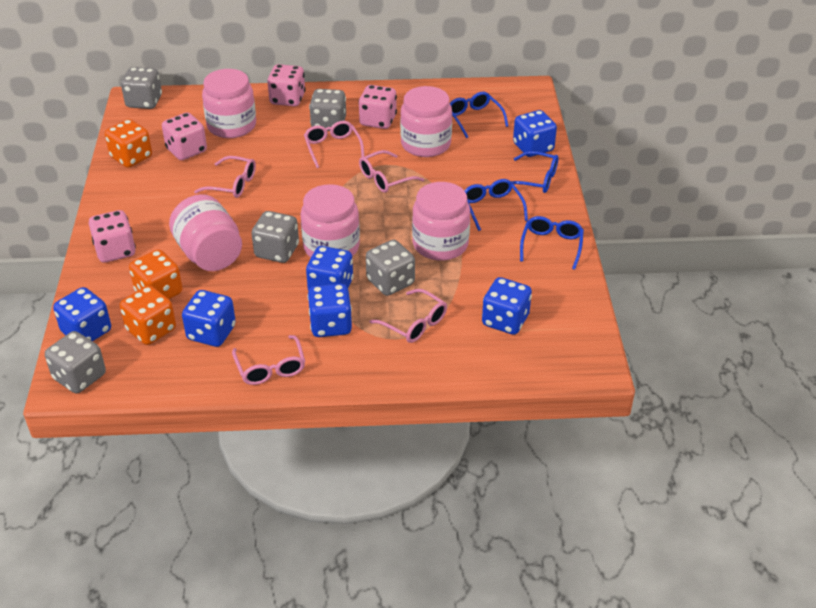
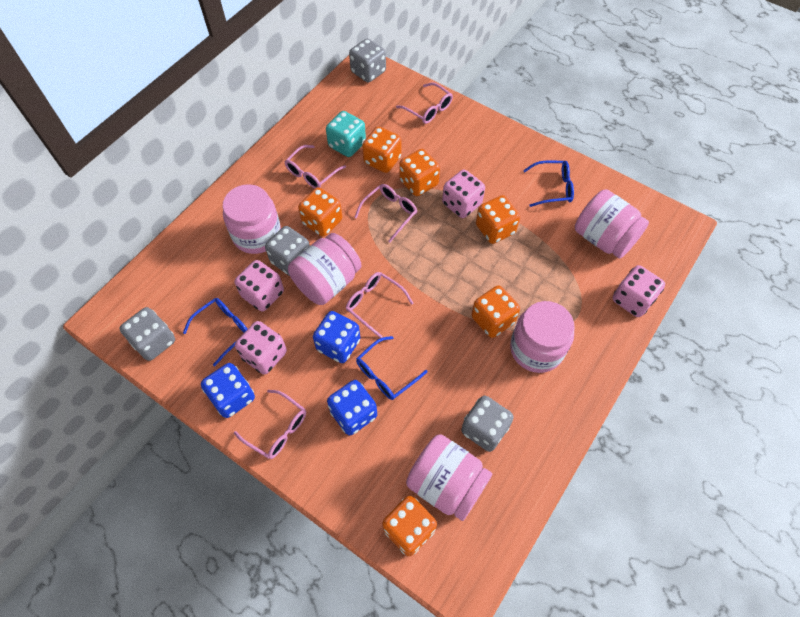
blue dice: [53,287,111,341] [182,290,236,347] [306,246,353,291] [307,283,352,337] [482,277,532,335] [513,110,557,157] = 6 -> [201,363,255,418] [313,311,360,363] [327,380,377,435] = 3
blue glasses: [450,92,508,138] [464,179,528,231] [511,151,558,193] [520,216,584,270] = 4 -> [183,298,247,366] [356,336,428,400] [523,161,574,207] = 3
grey dice: [45,331,106,393] [121,67,162,109] [251,211,299,263] [309,89,346,131] [366,240,415,296] = 5 -> [120,307,175,361] [265,226,310,276] [349,38,386,83] [461,396,514,452] = 4
orange dice: [105,119,152,168] [120,285,176,345] [129,249,183,299] = 3 -> [298,187,342,237] [362,126,402,173] [382,496,437,556] [399,149,440,196] [471,285,520,338] [476,195,520,244] = 6
turquoise dice: none = 0 -> [326,111,366,157] = 1

